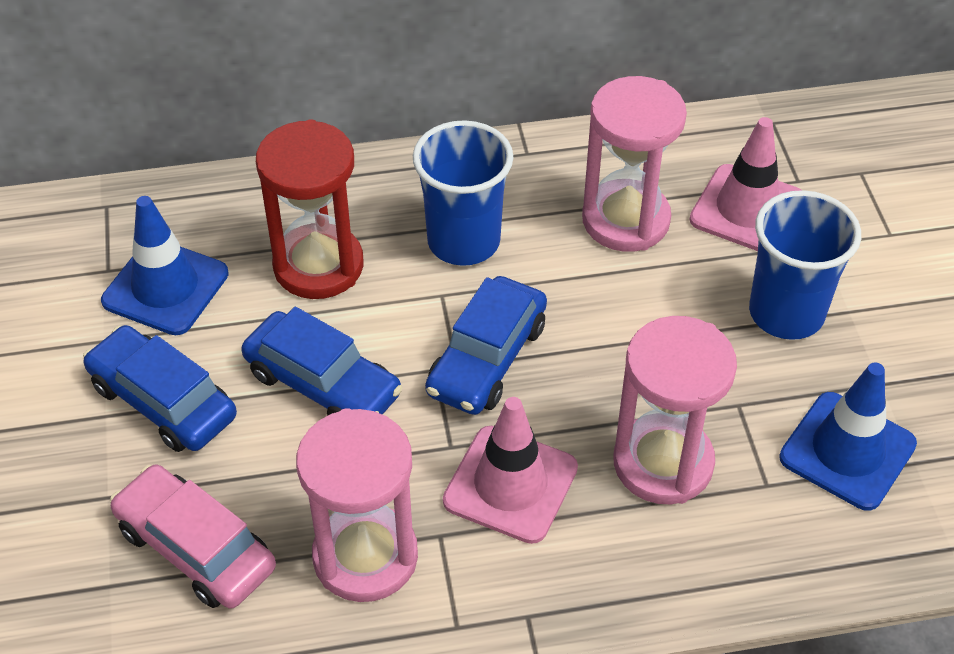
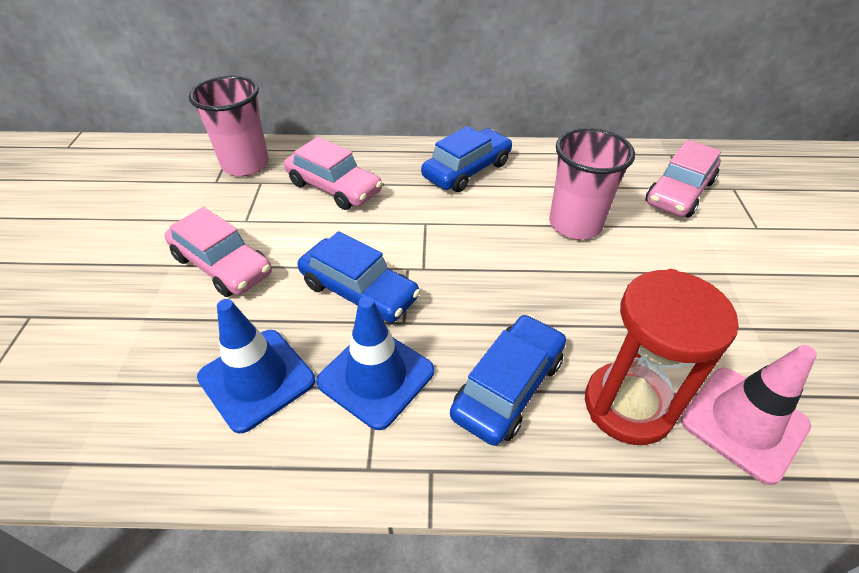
blue cup: [413,120,514,266] [749,190,861,340] = 2 -> none = 0
pink car: [110,464,276,609] = 1 -> [164,207,272,297] [284,137,383,210] [646,140,721,217] = 3
pink cup: none = 0 -> [189,75,269,176] [549,128,635,240] = 2
pink hourglass: [296,408,418,602] [582,76,687,252] [614,316,737,504] = 3 -> none = 0
pink traffic cone: [443,397,578,544] [689,117,801,251] = 2 -> [681,345,817,485] = 1

